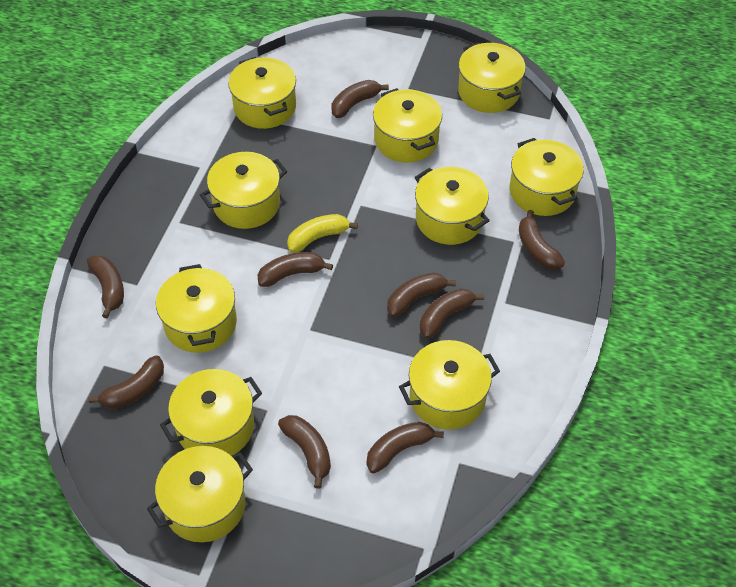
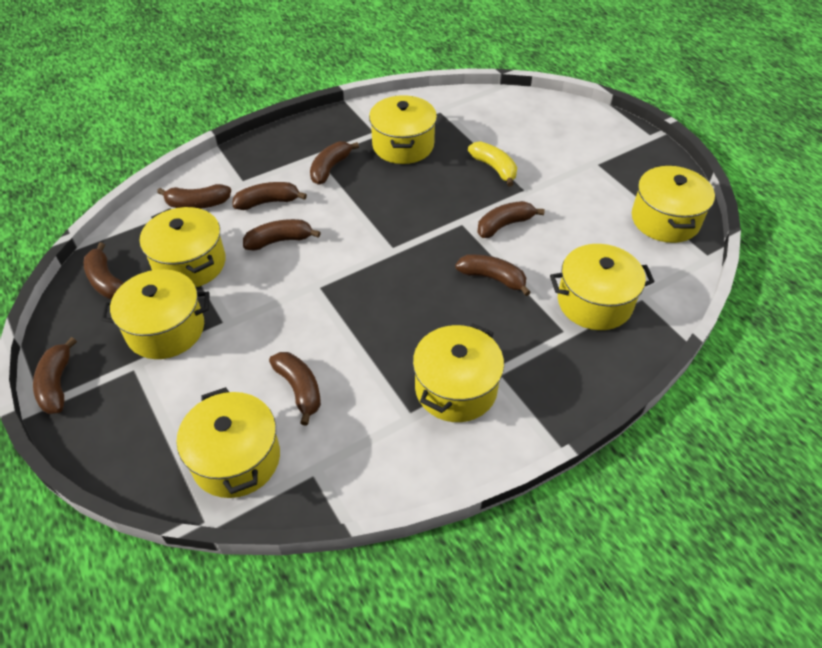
yellow pot: [147,446,253,542] [156,264,237,353] [160,369,262,456] [200,152,287,229] [228,57,296,129] [373,88,442,163] [399,340,500,430] [415,167,490,245] [458,42,526,113] [510,138,584,216] = 10 -> [101,269,210,359] [140,207,226,287] [177,387,280,498] [369,95,437,164] [413,323,504,422] [550,244,655,330] [632,165,715,243] = 7

